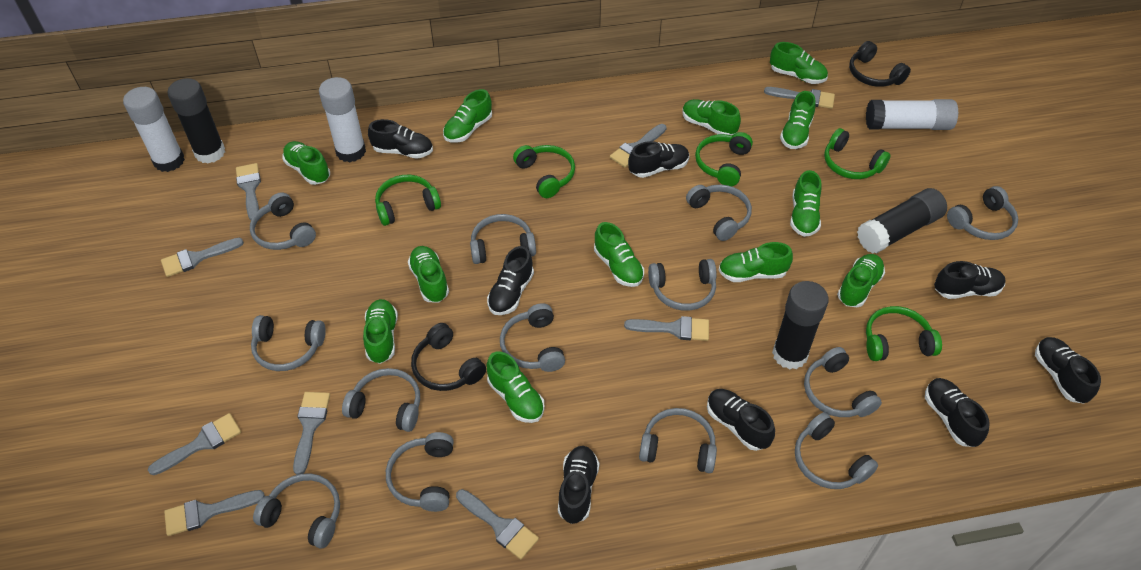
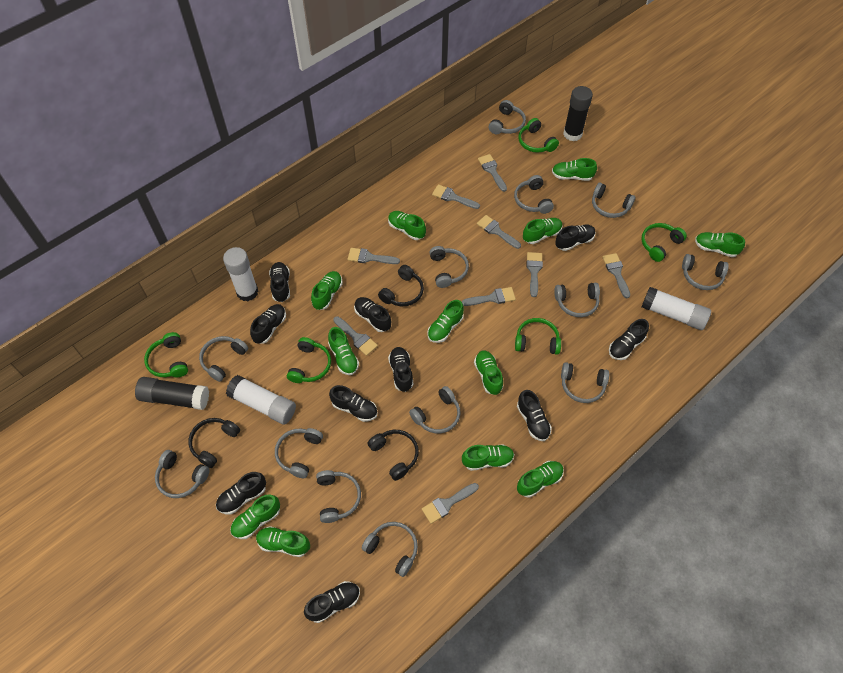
black glue stick: [167,78,225,164] [772,281,829,369] [857,188,947,254] = 3 -> [135,377,209,410] [563,86,593,141] = 2
black headphones: [411,323,486,391] [849,41,911,87] = 2 -> [188,418,240,468] [368,430,419,481] [378,265,424,306] = 3
black shoe: [368,119,433,159] [487,246,534,315] [558,446,599,524] [628,141,689,178] [707,389,775,451] [925,378,989,447] [934,261,1005,299] [1035,337,1101,403] = 8 -> [216,472,266,514] [250,304,286,344] [269,262,290,302] [304,581,360,623] [329,385,377,422] [354,297,391,332] [388,347,414,392] [517,390,552,441] [555,224,596,251] [609,319,649,360] = 10

